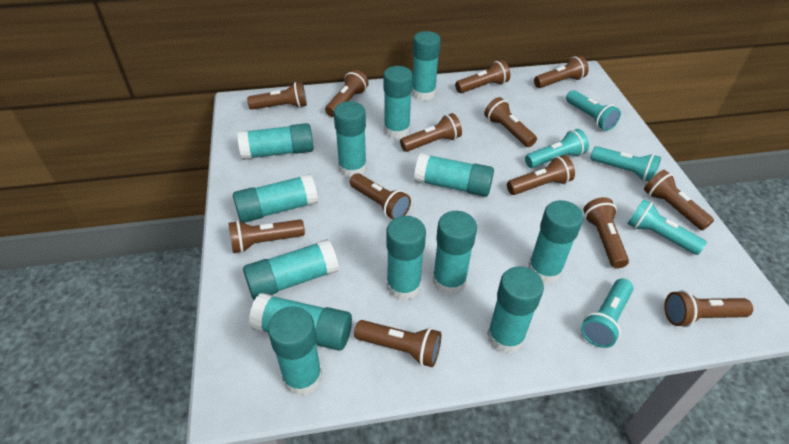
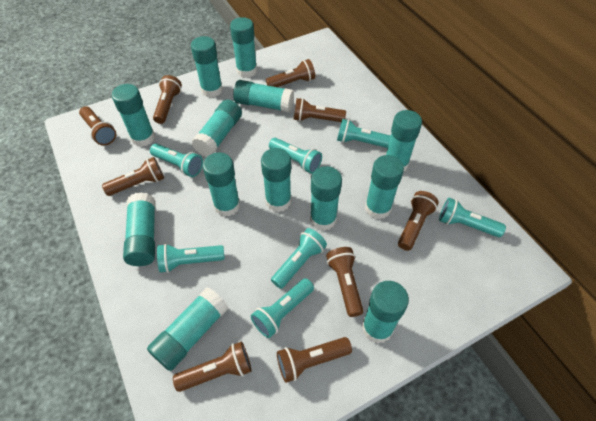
brown flashlight: [229,219,305,253] [247,82,307,110] [325,70,369,117] [350,173,411,219] [354,320,441,367] [400,113,462,152] [455,60,510,93] [484,97,537,147] [507,155,575,195] [534,56,589,88] [583,197,629,269] [644,170,714,230] [664,290,753,327] = 13 -> [79,106,116,145] [102,157,164,196] [153,75,182,124] [173,341,251,392] [266,59,315,87] [277,337,352,383] [294,98,346,122] [326,247,363,317] [398,191,439,251] = 9
turquoise flashlight: [525,129,589,168] [566,90,621,131] [581,279,633,348] [590,146,661,182] [627,199,707,255] = 5 -> [150,144,203,177] [157,244,225,273] [251,278,314,338] [269,138,322,174] [271,228,327,289] [337,119,391,148] [439,198,506,237] = 7

